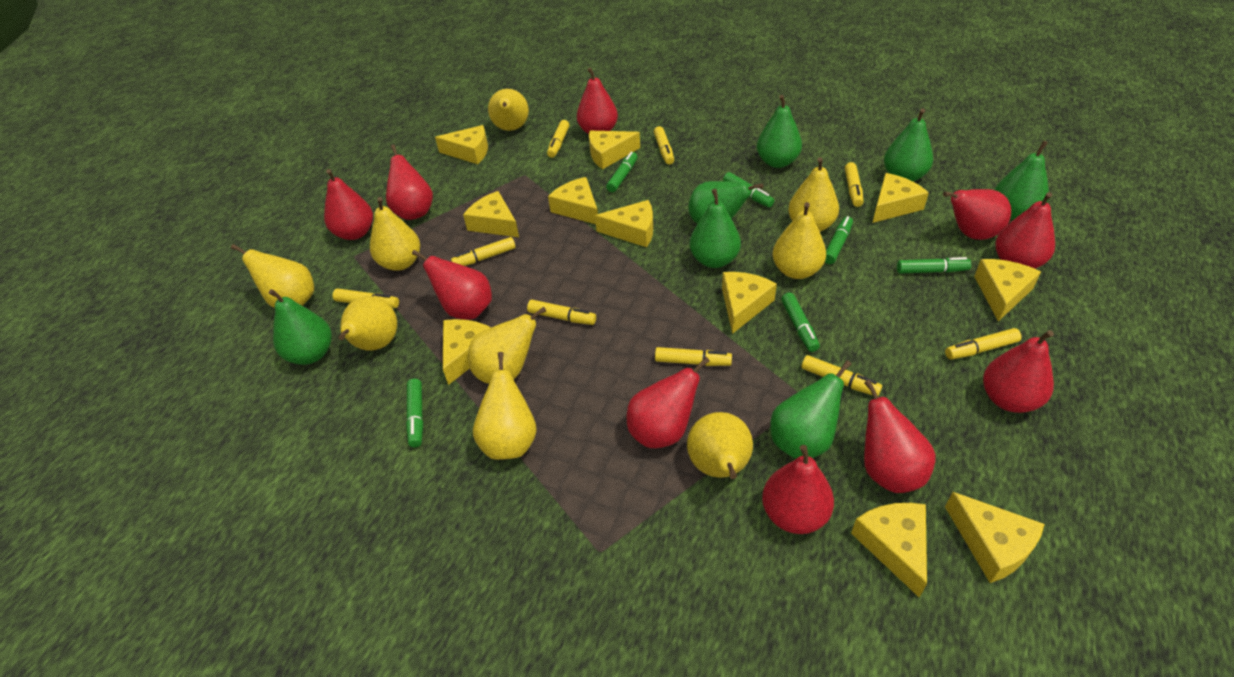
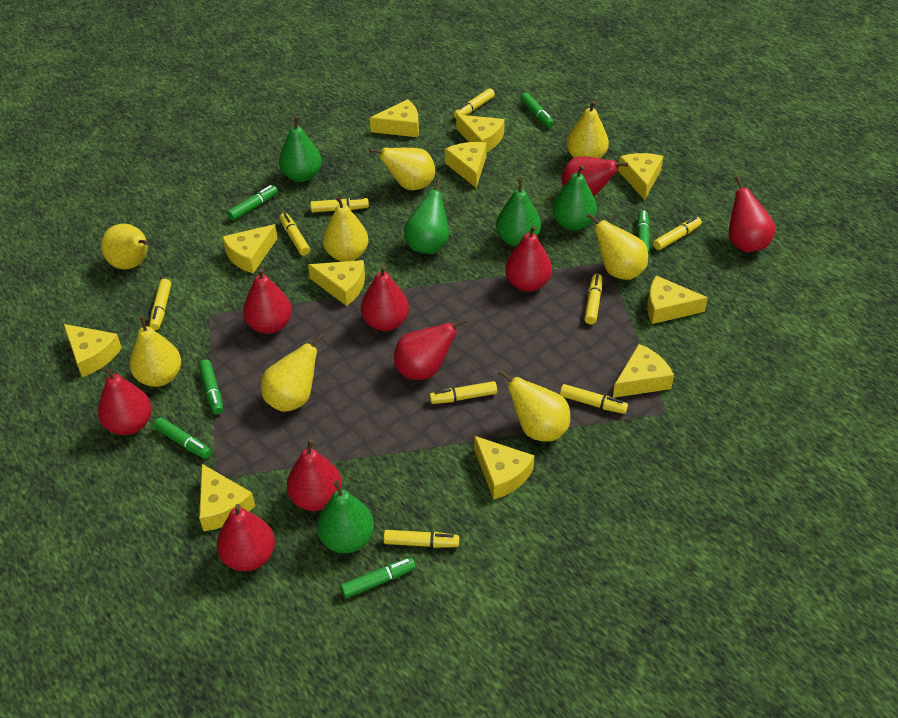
green pear: [269,289,332,365] [688,181,763,224] [689,189,741,268] [757,95,802,168] [770,360,851,459] [884,108,933,181] [995,141,1049,220] = 7 -> [279,116,322,182] [317,481,374,553] [404,178,449,254] [496,179,541,247] [552,165,597,230] = 5
red pear: [324,169,373,240] [386,144,433,220] [412,250,492,320] [577,67,618,134] [627,357,710,448] [762,445,834,534] [864,380,935,493] [943,189,1011,240] [983,330,1054,413] [995,192,1055,269] = 10 -> [98,367,152,435] [217,504,275,571] [243,268,292,334] [287,439,342,511] [361,265,409,331] [394,318,467,380] [505,226,552,292] [562,157,628,197] [729,176,775,252] = 9
yellow pear: [231,244,314,308] [338,296,397,351] [370,197,420,271] [468,306,546,384] [473,352,537,460] [488,89,529,131] [687,412,753,479] [772,202,826,279] [788,157,839,232] = 9 -> [101,224,149,270] [130,316,181,387] [261,333,324,412] [323,196,368,262] [369,148,435,190] [498,370,570,442] [567,101,609,159] [587,213,648,280] = 8

